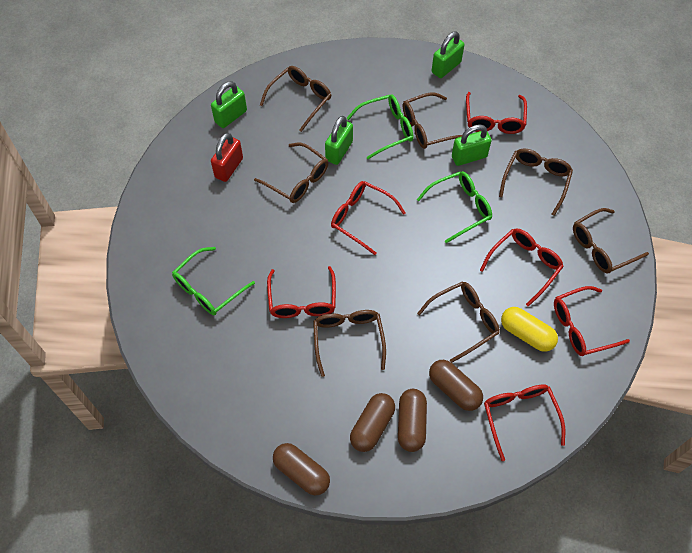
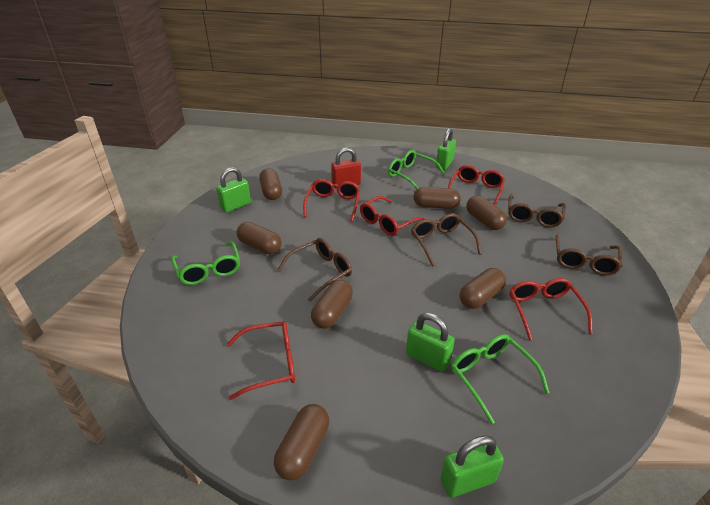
brown capsule: [273,443,330,496] [350,393,395,452] [398,389,427,452] [429,360,483,411] = 4 -> [237,222,282,254] [259,168,282,200] [274,404,329,481] [311,280,353,329] [413,187,461,209] [460,268,506,309] [466,196,507,230] = 7
brown glasses: [254,142,328,203] [260,66,331,132] [313,310,386,377] [403,92,462,149] [417,281,500,363] [499,149,573,216] [573,208,649,273] = 7 -> [277,238,352,302] [411,213,481,267] [508,194,566,228] [556,235,622,275] = 4
red glasses: [267,266,336,318] [331,181,406,255] [466,92,527,134] [480,228,564,307] [484,384,565,461] [554,286,630,356] = 6 -> [227,321,295,400] [303,179,360,222] [360,196,424,236] [448,165,505,206] [509,278,592,340] = 5
yellow capsule: [501,307,558,352] = 1 -> none = 0

